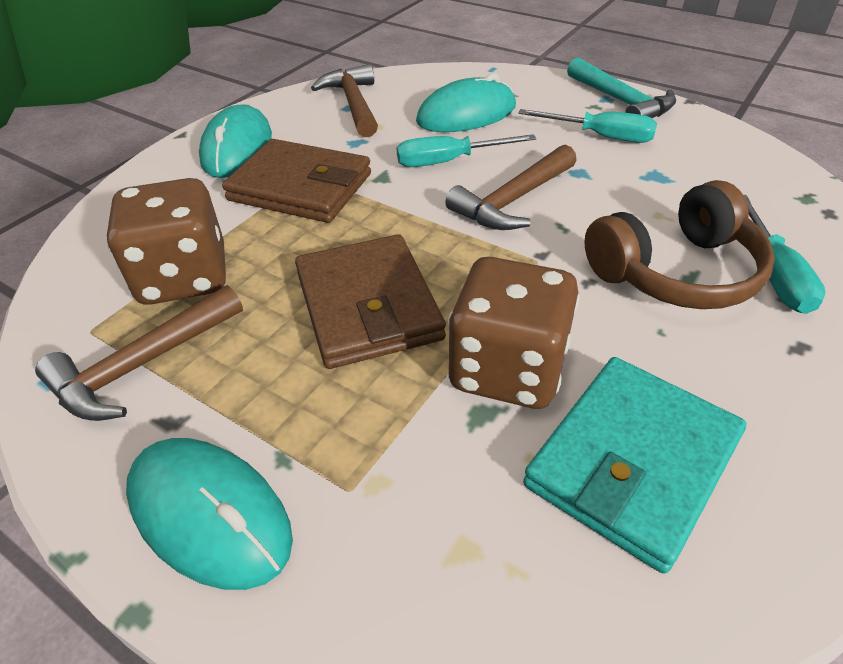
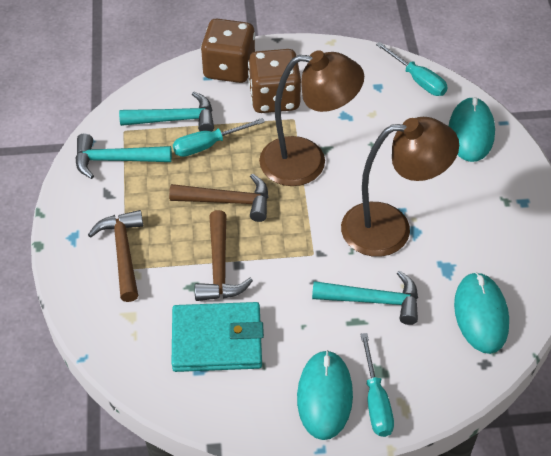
brown headphones: [584,180,775,309] = 1 -> none = 0
brown lamp: none = 0 -> [259,50,364,186] [341,117,459,257] = 2
brown wallet: [222,139,371,223] [295,234,446,369] = 2 -> none = 0
turquoise hammer: [567,57,676,118] = 1 -> [75,133,172,179] [119,92,214,131] [312,270,418,325] = 3

